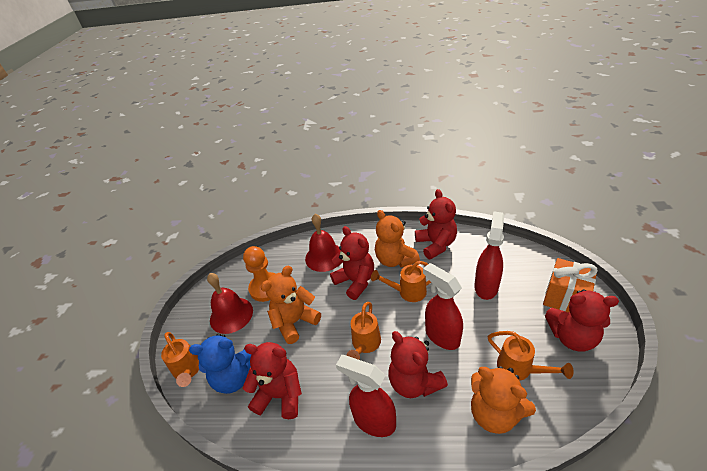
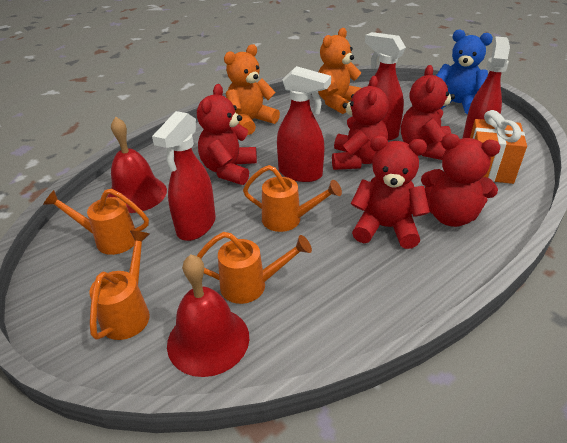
orange pawn: [243,246,276,302] = 1 -> none = 0
orange teddy bear: [261,266,321,344] [375,210,420,268] [471,366,536,434] = 3 -> [224,44,280,135] [318,28,361,114] = 2
red spray bottle: [336,355,396,437] [423,263,463,350] [474,211,504,300] = 3 -> [152,111,216,241] [277,66,331,182] [365,32,406,140] [463,36,510,138] = 4

